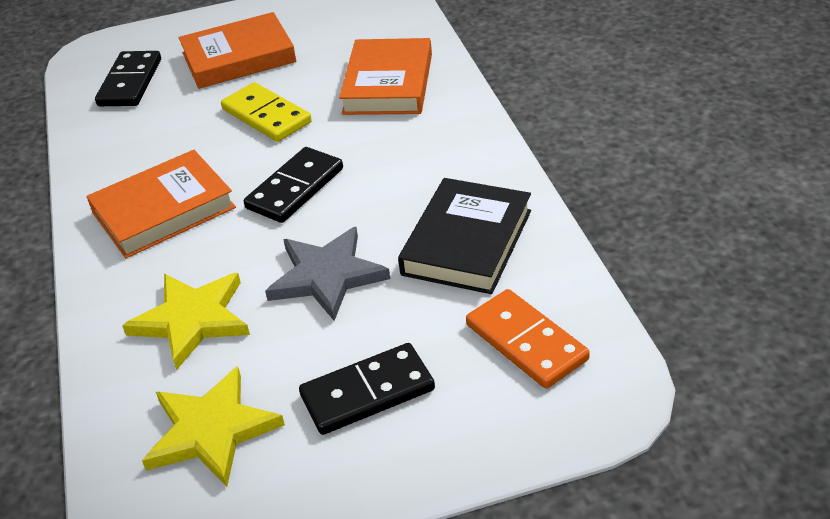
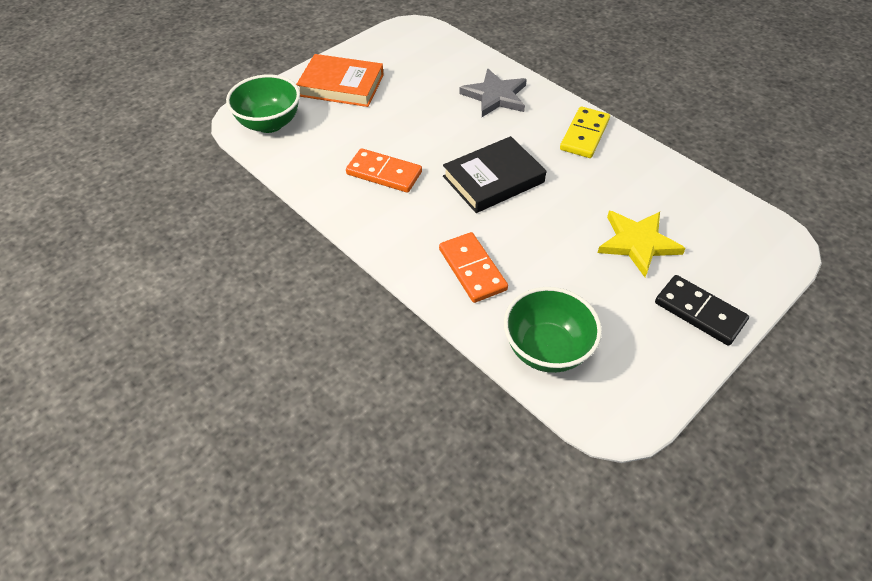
black domino: [95,51,161,106] [244,147,343,223] [299,343,435,435] = 3 -> [655,275,749,346] = 1
green bowl: none = 0 -> [226,75,300,133] [504,287,602,373] = 2
orange book: [86,150,236,258] [179,12,296,89] [339,38,432,115] = 3 -> [296,54,384,107] = 1
orange domino: [466,289,590,389] = 1 -> [346,148,422,193] [439,232,508,303] = 2
yellow star: [122,273,250,370] [142,366,285,487] = 2 -> [598,211,686,277] = 1

